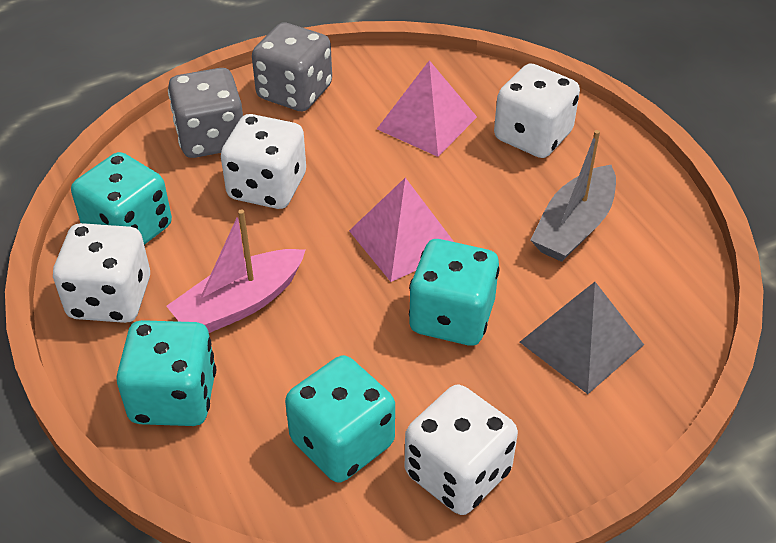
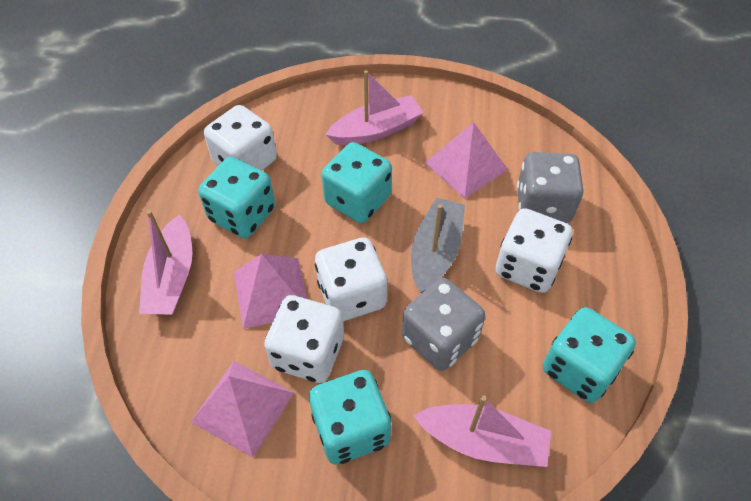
grey pyramid: [520,282,644,394] = 1 -> none = 0
pink boat: [166,209,306,333] = 1 -> [139,210,193,315] [325,70,424,145] [413,395,551,467] = 3
pink pyramid: [349,178,454,282] [377,60,477,157] = 2 -> [191,361,294,457] [234,254,307,329] [425,122,508,199] = 3

